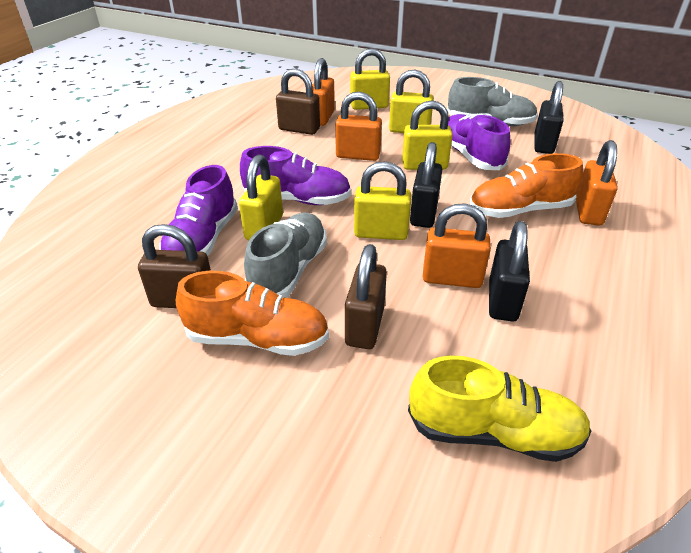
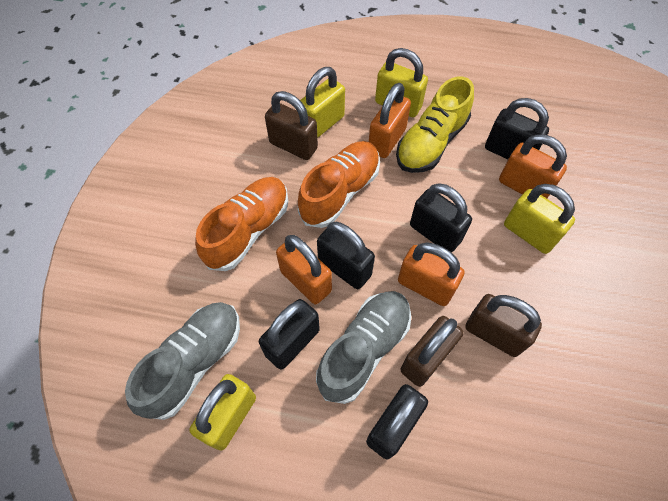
black padlock: [410,142,442,228] [489,221,530,321] [534,81,564,154] = 3 -> [259,299,320,370] [317,222,375,289] [366,384,428,459] [410,183,472,252] [485,98,549,159] = 5
purple shoe: [159,165,238,256] [240,146,351,205] [448,114,510,170] = 3 -> none = 0
yellow padlock: [239,154,283,240] [350,48,390,110] [354,161,411,240] [389,70,434,133] [402,100,453,170] = 5 -> [189,374,256,451] [300,67,345,138] [375,48,428,117] [504,184,575,254] = 4

